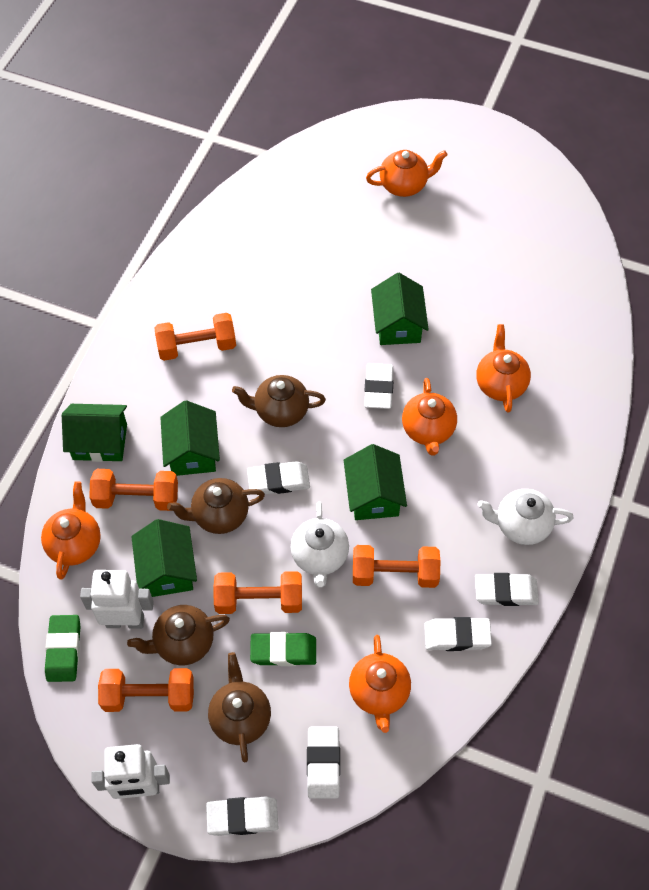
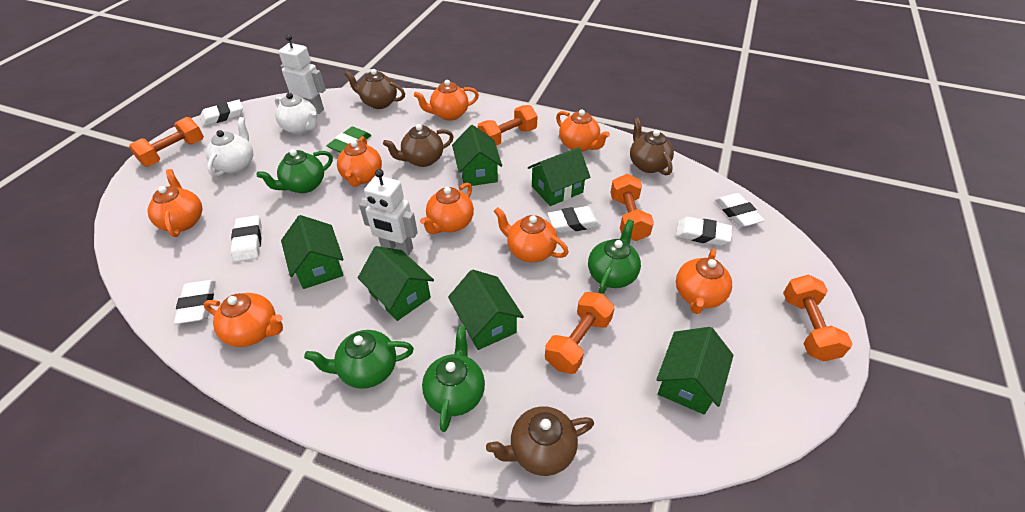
green eraser: [45,615,81,682] [250,632,316,666] = 2 -> [326,127,371,153] = 1
green house: [62,404,127,462] [131,519,197,597] [160,400,220,476] [344,444,407,520] [371,273,429,345] = 5 -> [281,215,343,289] [358,246,434,321] [448,269,524,350] [452,125,502,186] [528,147,590,206] [657,327,734,415] = 6
green teapot: none = 0 -> [256,149,333,193] [304,330,414,389] [422,326,485,432] [588,219,641,294] = 4
orange teapot: [41,481,101,580] [349,635,411,733] [366,150,448,197] [402,378,457,456] [476,324,531,413] = 5 -> [148,169,203,237] [204,293,283,347] [337,136,382,187] [414,80,479,121] [420,183,474,234] [494,207,569,262] [556,110,610,152] [676,249,732,314] = 8

